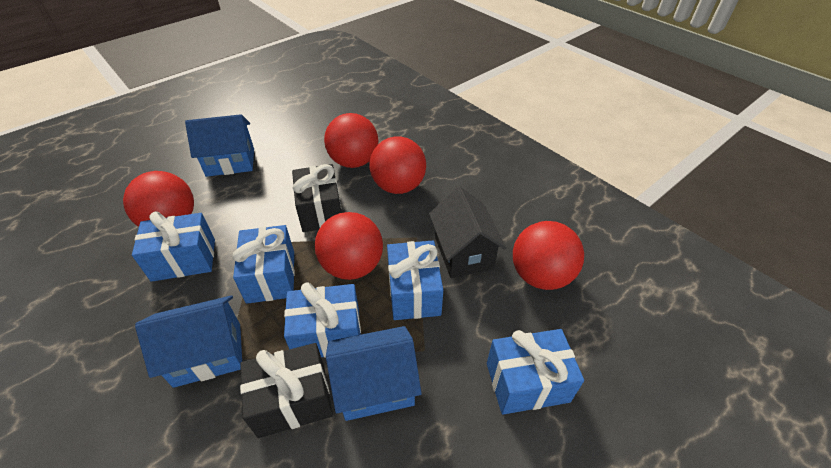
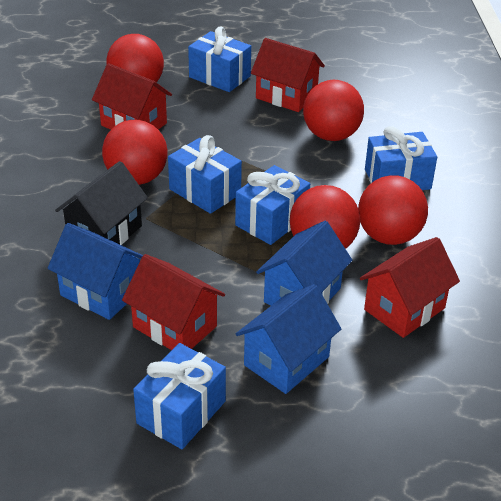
black gift: [240,343,333,438] [292,164,342,232] = 2 -> none = 0
red house: none = 0 -> [92,63,172,130] [122,254,225,350] [251,38,325,112] [360,237,460,338] = 4

